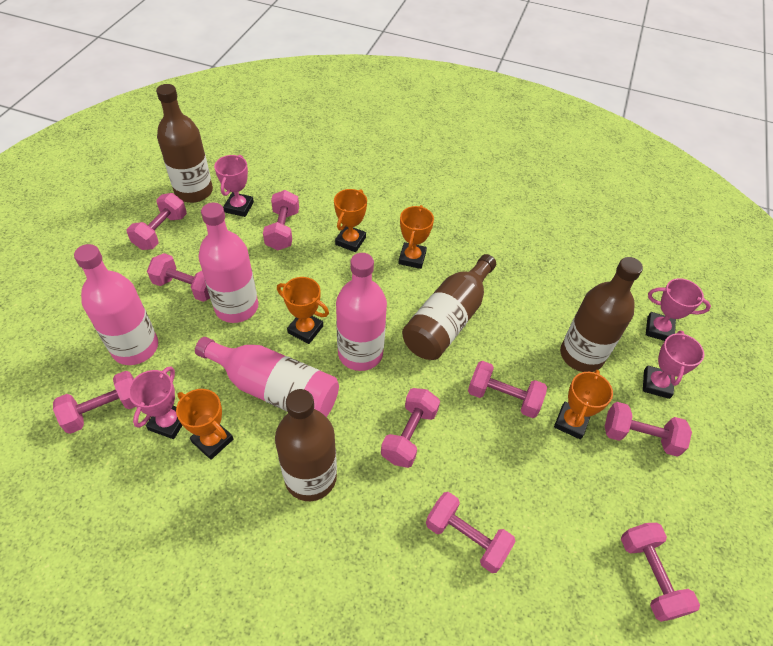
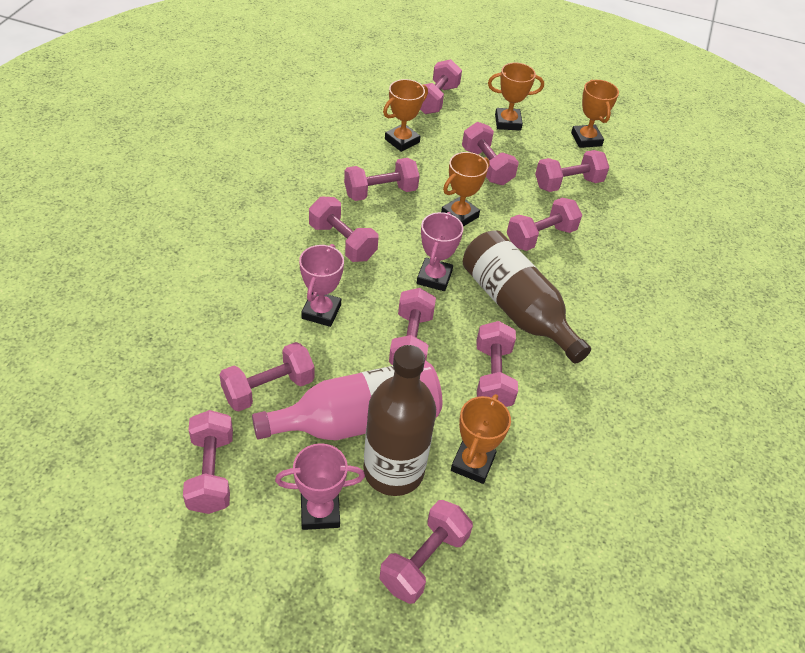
brown bottle: [156,84,213,203] [275,389,337,501] [402,254,496,360] [560,257,643,372] = 4 -> [363,345,436,496] [463,230,591,364] = 2
pink bottle: [74,244,158,365] [195,337,339,417] [198,203,258,323] [336,253,387,371] = 4 -> [252,360,442,440] = 1
pink dumbbell: [53,371,135,434] [126,193,187,250] [147,253,210,302] [263,190,299,250] [381,388,440,468] [426,492,516,573] [468,361,547,418] [605,402,692,457] [621,523,700,622] = 9 -> [183,410,233,514] [219,342,315,412] [309,197,379,262] [344,158,419,201] [380,500,473,604] [389,288,436,365] [420,59,462,114] [462,122,519,185] [477,321,518,407] [507,198,582,251] [535,150,609,192] = 11
pink trophy: [128,366,183,439] [214,155,254,217] [643,331,704,399] [646,278,711,341] = 4 -> [275,443,365,530] [299,244,344,327] [417,212,464,291] = 3

